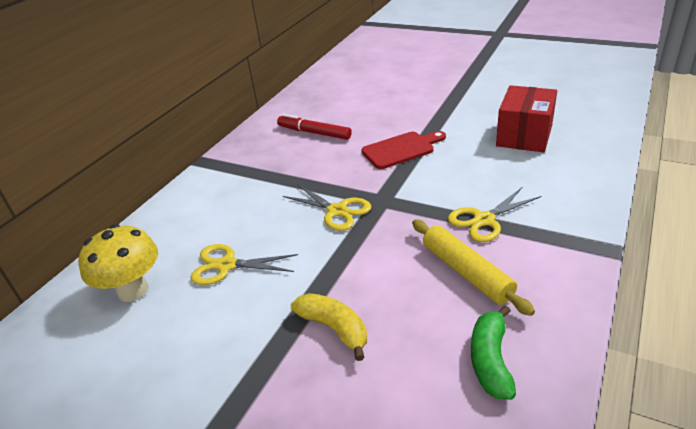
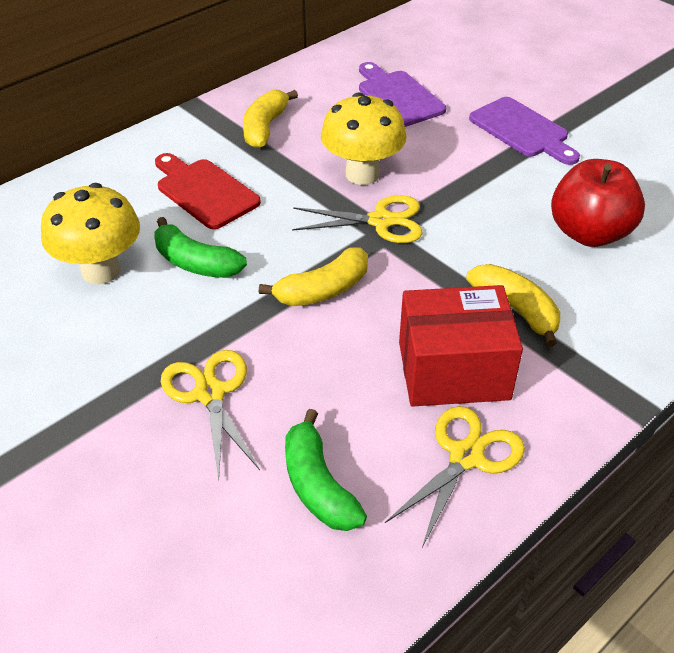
green banana: [471,305,516,400] = 1 -> [154,217,247,278] [285,409,367,531] = 2
purple cutting board: none = 0 -> [359,62,446,127] [469,97,580,165] = 2
red apple: none = 0 -> [551,159,645,247] = 1
red marker: [277,114,352,140] = 1 -> none = 0
yellow banana: [291,293,367,361] = 1 -> [243,90,298,149] [259,247,368,306] [466,264,560,347] = 3
yellow mushroom: [78,224,158,302] = 1 -> [41,183,140,284] [321,92,407,185] = 2
yellow rolling pin: [412,219,535,316] = 1 -> none = 0

